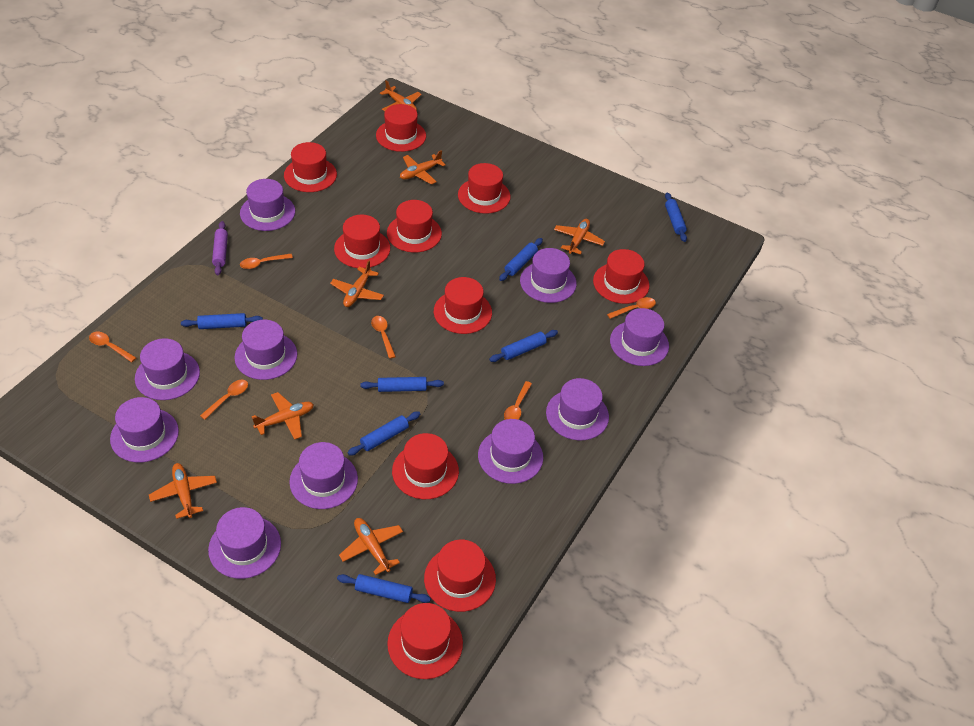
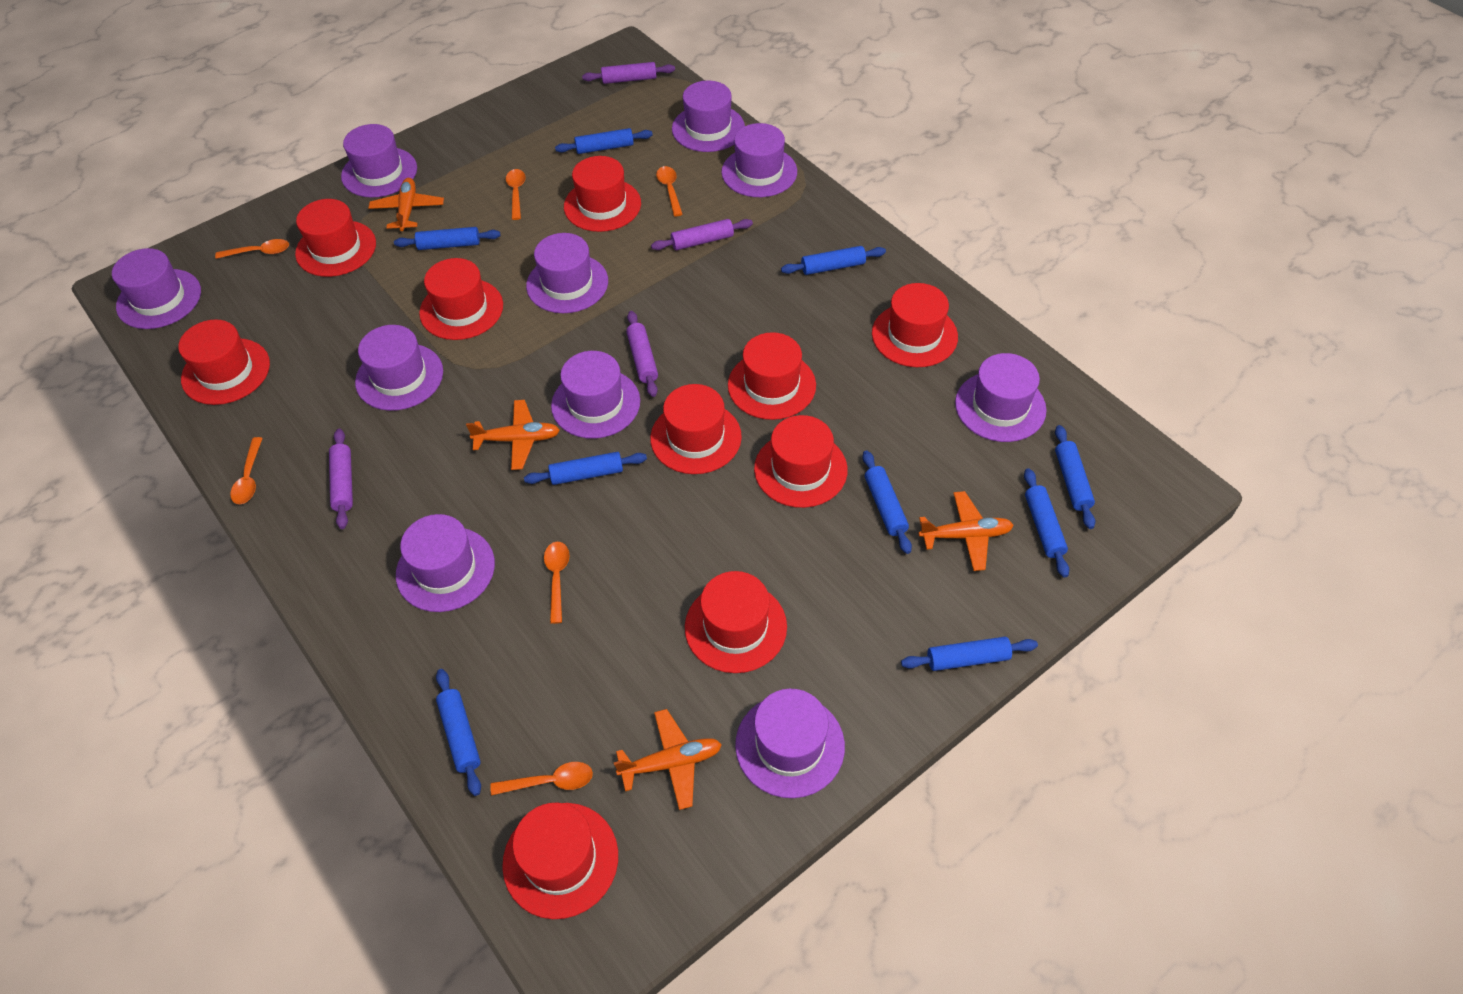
blue rolling pin: [181,313,263,329] [337,574,431,603] [347,411,420,456] [360,377,444,392] [489,330,558,362] [499,238,543,281] [665,192,687,242] = 7 -> [394,227,501,250] [436,669,481,796] [524,452,647,485] [555,128,653,154] [781,246,886,275] [862,450,912,554] [901,637,1038,671] [1024,468,1070,578] [1055,425,1096,529] = 9
orange plane: [149,463,217,519] [252,392,314,440] [330,260,384,307] [339,518,403,575] [380,80,422,111] [400,150,446,184] [554,219,605,255] = 7 -> [368,178,444,231] [466,400,560,470] [614,709,722,810] [919,491,1014,571] = 4
purple rolling pin: [212,221,228,275] = 1 -> [329,429,353,529] [582,62,675,84] [626,311,658,397] [651,219,753,250] = 4

